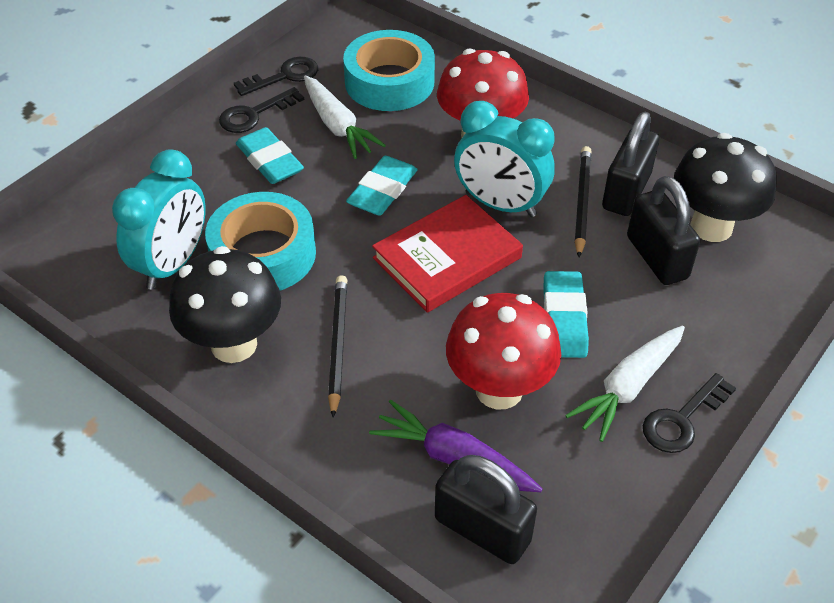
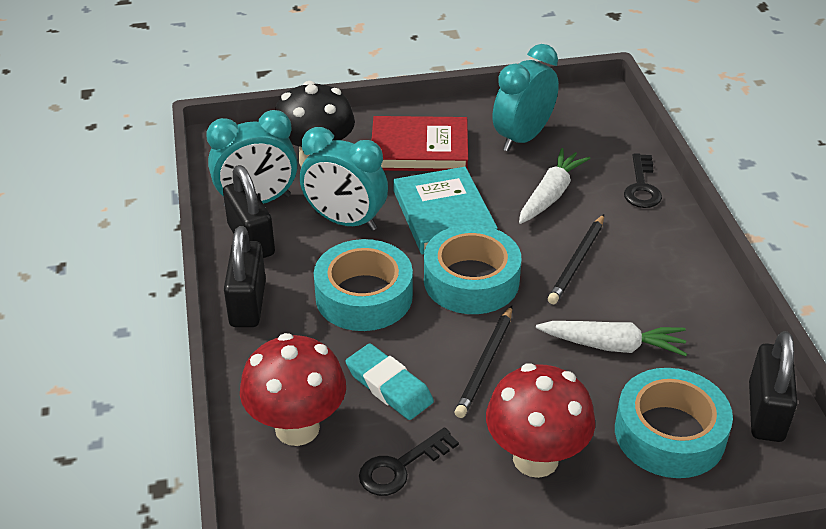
black key: [219,87,304,133] [234,57,318,96] [643,373,736,453] = 3 -> [359,427,459,496] [624,153,662,208] = 2
black mushroom: [169,246,281,363] [674,133,777,242] = 2 -> [275,81,355,167] = 1
purple carrot: [369,399,543,492] = 1 -> none = 0
turquoise book: none = 0 -> [393,167,498,254] = 1
turquoise clock: [112,149,206,290] [454,101,555,217] = 2 -> [206,110,298,206] [300,127,388,231] [492,44,559,152] = 3
turquoise eraser: [236,127,304,184] [346,156,418,216] [543,271,589,358] = 3 -> [346,344,434,420] = 1
turquoise tape: [205,192,316,291] [343,30,435,111] = 2 -> [314,239,413,331] [424,225,522,314] [615,368,733,478] = 3

